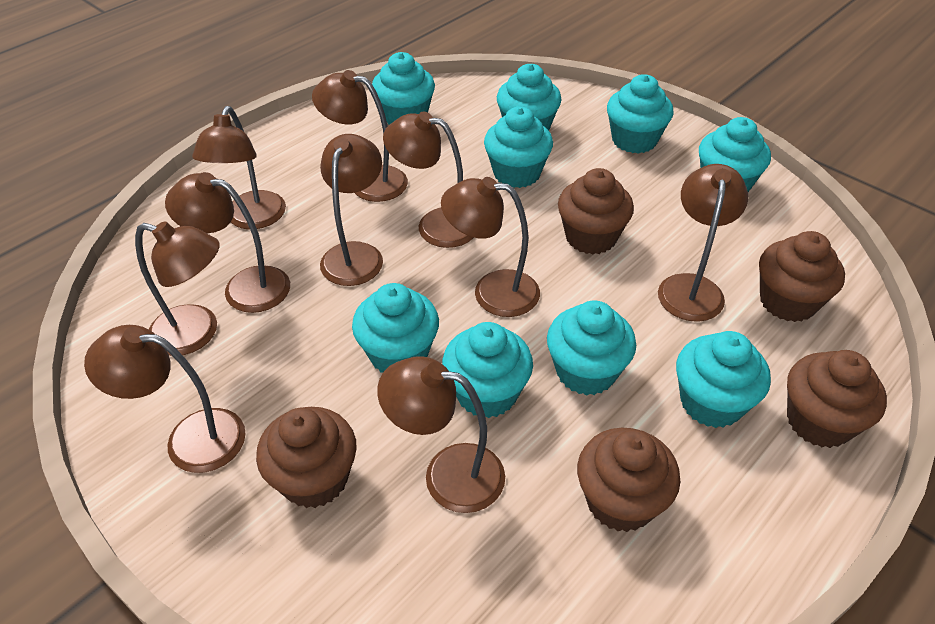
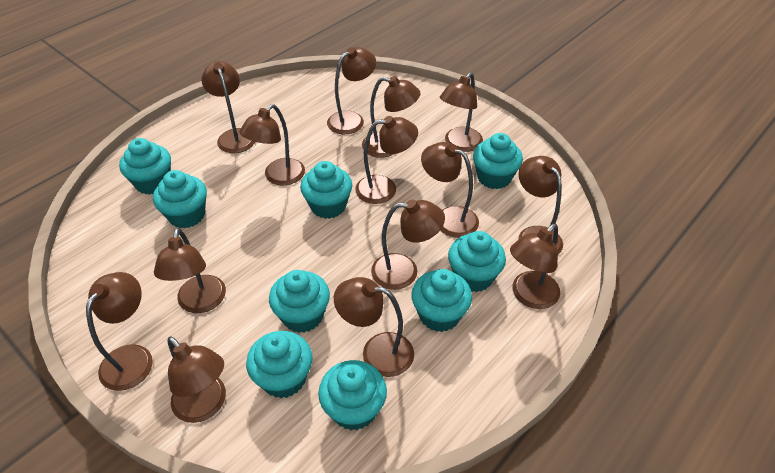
brown cupcake: [256,407,357,508] [558,168,634,255] [577,428,680,532] [759,231,845,322] [787,350,887,448] = 5 -> none = 0
brown lamp: [84,325,246,473] [135,221,220,356] [165,172,290,313] [192,106,286,229] [312,70,408,202] [320,134,383,286] [377,356,505,513] [383,112,474,248] [441,177,540,317] [658,164,748,322] = 10 -> [86,272,153,391] [154,228,226,313] [168,336,226,423] [201,61,255,153] [240,104,305,185] [327,47,376,134] [334,277,414,377] [355,116,418,204] [362,76,421,158] [371,199,445,290] [421,142,479,238] [440,72,483,152] [510,224,560,309] [518,156,563,254] = 14

